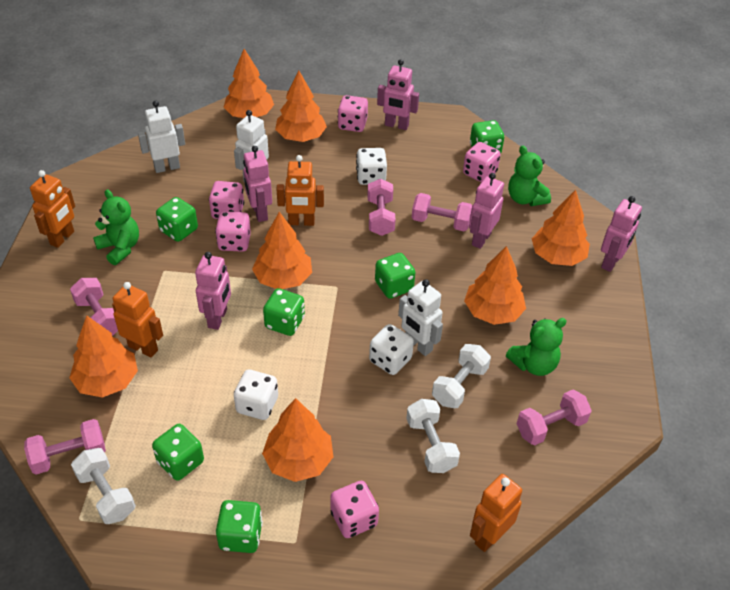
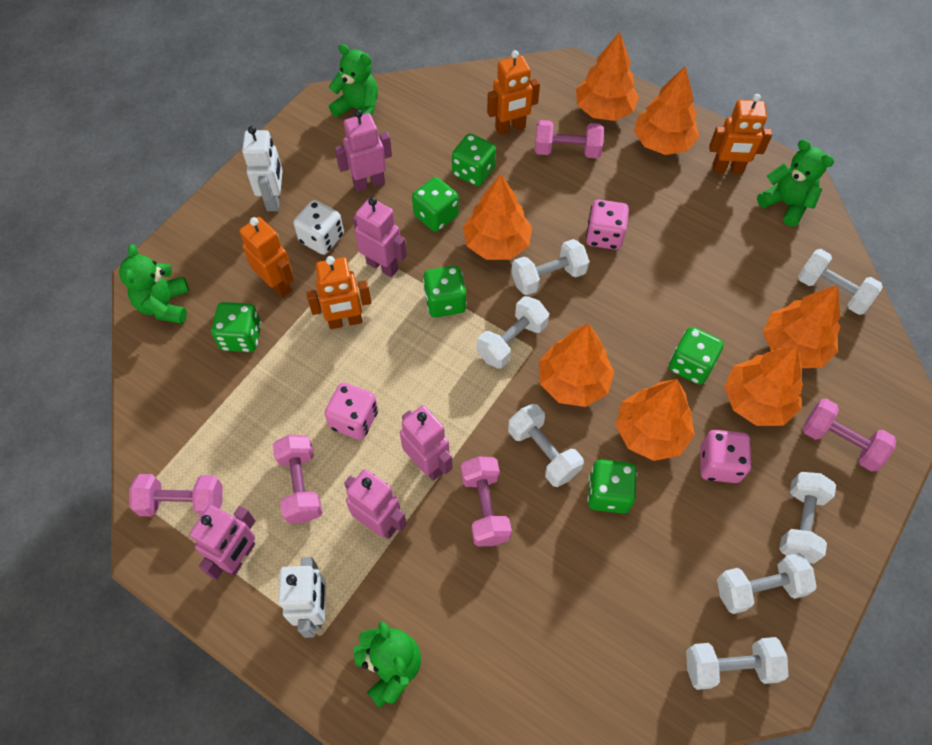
green teddy bear: [93,189,139,265] [506,318,567,376] [508,146,551,206] = 3 -> [119,245,189,324] [329,44,378,117] [354,621,421,708] [757,139,834,227] = 4
pink dice: [209,181,244,219] [215,211,251,252] [330,481,379,538] [338,95,368,132] [463,142,501,183] = 5 -> [324,382,378,440] [586,200,629,250] [700,430,752,483] = 3
white dice: [234,370,278,420] [356,148,387,185] [369,324,414,375] = 3 -> [293,200,344,255] = 1
white dumbbell: [71,448,136,524] [406,399,460,473] [432,344,491,408] = 3 -> [477,296,549,369] [508,404,584,487] [511,239,589,295] [686,637,788,690] [717,553,817,614] [779,472,836,564] [798,249,883,315] = 7
white robot: [138,101,185,173] [234,110,269,182] [398,279,443,356] = 3 -> [242,126,283,211] [278,557,326,638] = 2

